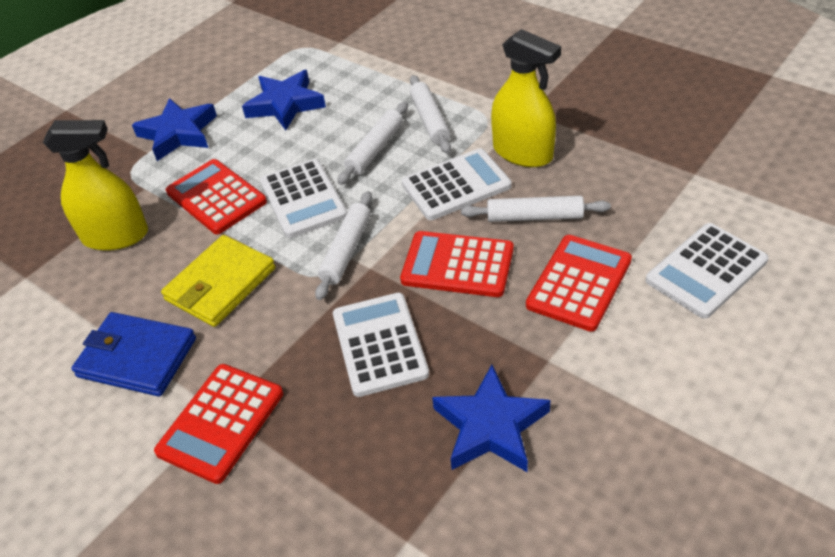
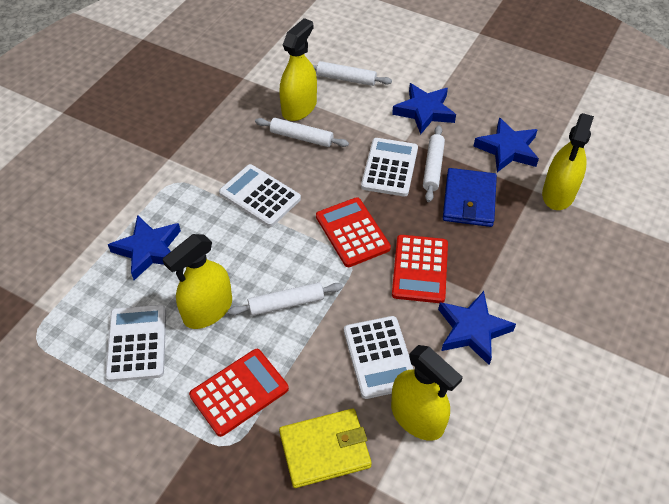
blue star: [132,98,217,161] [242,70,326,130] [432,365,550,472] = 3 -> [108,215,181,280] [392,83,456,135] [438,291,516,365] [473,118,539,172] = 4
red calculator: [154,364,283,484] [166,159,267,234] [400,231,514,297] [526,235,632,332] = 4 -> [189,349,289,437] [316,197,391,267] [392,235,448,303] = 3
yellow spray bottle: [43,120,148,251] [491,29,561,167] = 2 -> [162,234,232,329] [280,18,317,121] [391,345,463,441] [542,113,594,210] = 4

